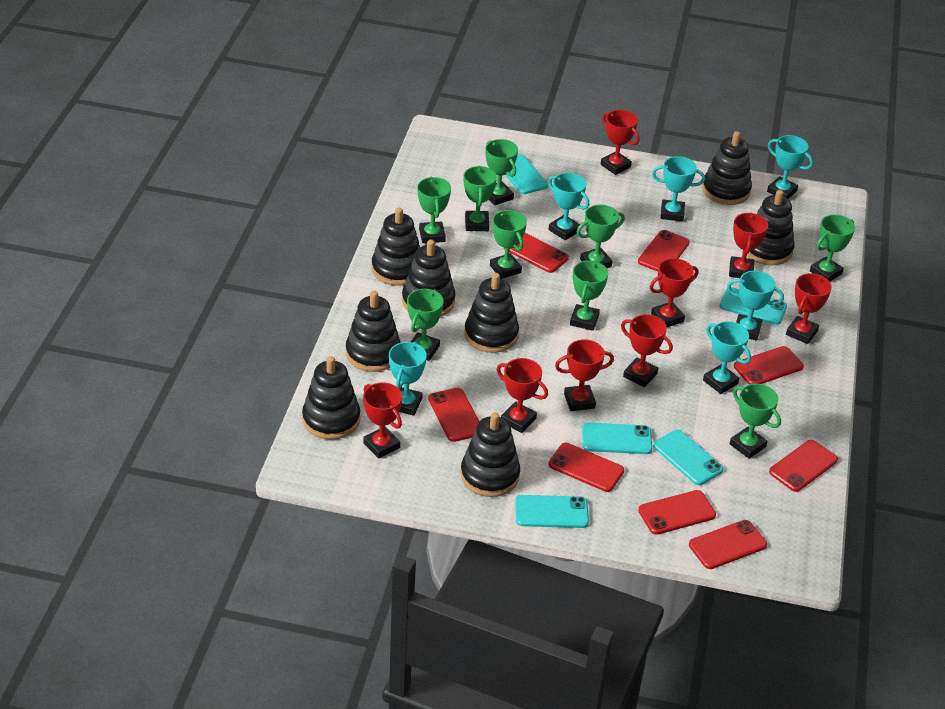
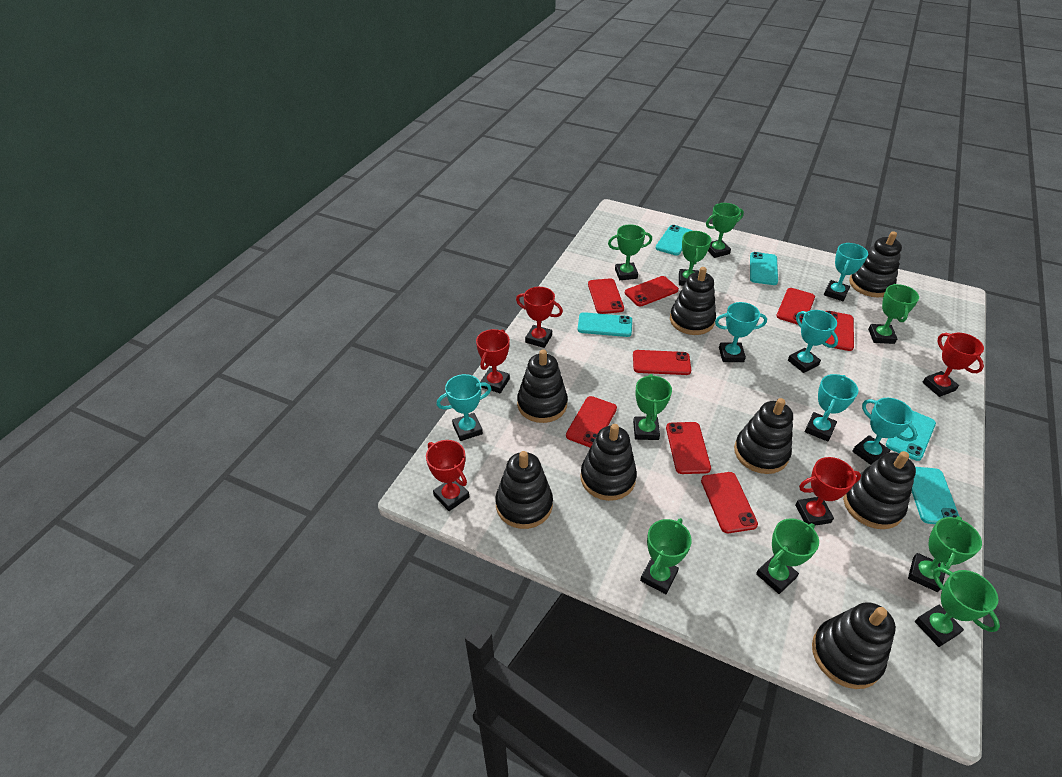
red trophy: [363,382,402,459] [496,358,548,433] [555,339,614,411] [601,110,639,175] [621,314,673,387] [649,258,699,327] [729,213,768,278] [786,273,832,344] = 8 -> [426,440,469,511] [476,329,510,393] [516,287,563,348] [795,457,861,526] [922,333,984,397] = 5

